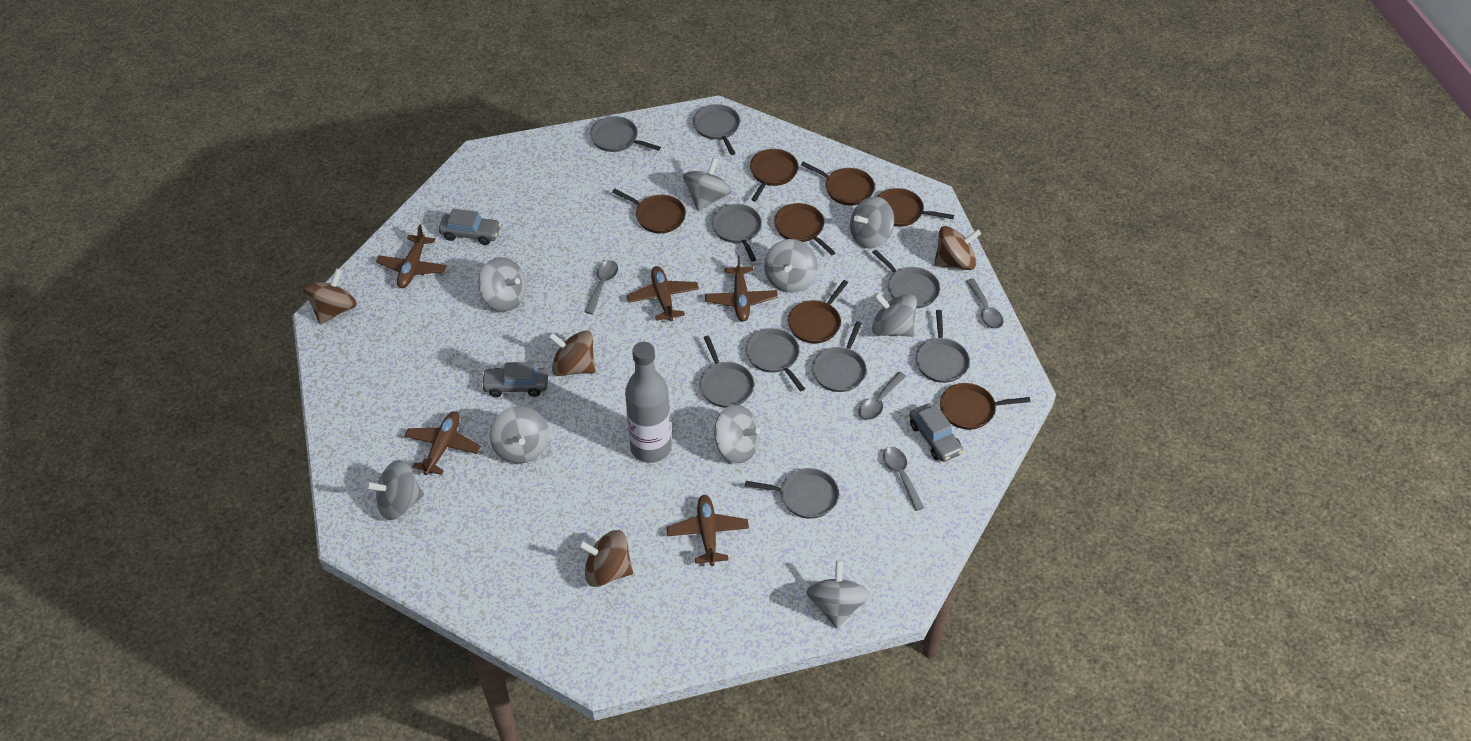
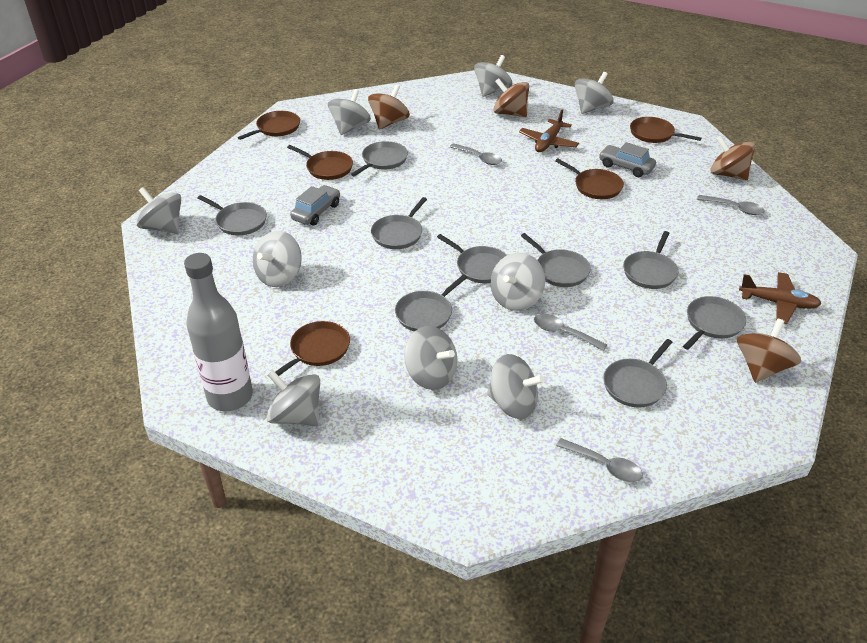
brown pan: [612,189,686,233] [750,149,799,202] [774,203,836,255] [788,280,848,343] [801,162,875,206] [877,188,954,227] [940,383,1030,430] = 7 -> [238,111,300,140] [275,321,350,376] [287,145,353,180] [555,158,624,199] [630,117,702,143] = 5
brown plane: [376,224,447,288] [404,411,481,475] [626,266,699,322] [667,495,749,566] [705,255,778,322] = 5 -> [519,109,579,152] [739,272,821,324] = 2
grey car: [439,209,501,245] [481,362,548,397] [909,404,963,462] = 3 -> [290,185,340,225] [599,142,656,177] = 2

